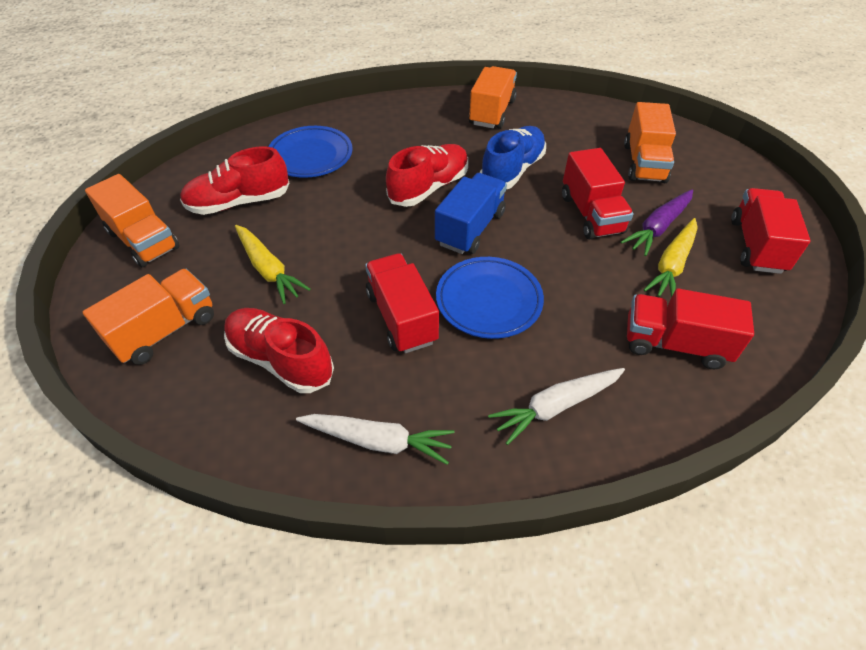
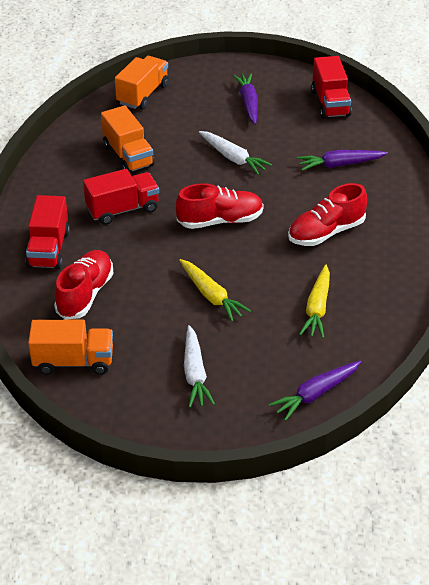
blue plate: [268,126,352,178] [436,257,544,339] = 2 -> none = 0
blue shoe: [480,126,546,189] = 1 -> none = 0
blue truck: [435,173,507,254] = 1 -> none = 0
orange truck: [83,269,214,365] [85,174,180,267] [469,66,517,129] [624,102,676,183] = 4 -> [28,319,113,375] [101,105,155,173] [115,56,169,109] = 3
purple carrot: [621,190,693,256] = 1 -> [233,73,258,125] [269,361,361,421] [297,150,388,171] = 3
red truck: [365,253,439,353] [562,148,634,239] [627,288,754,369] [731,188,811,274] = 4 -> [26,195,70,269] [83,169,159,225] [311,56,352,119] = 3

